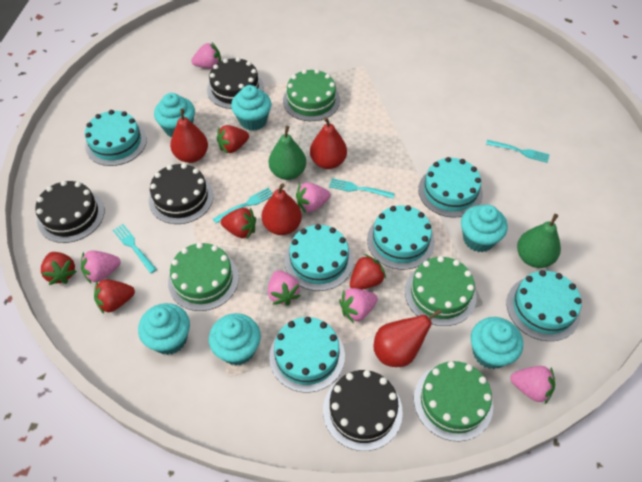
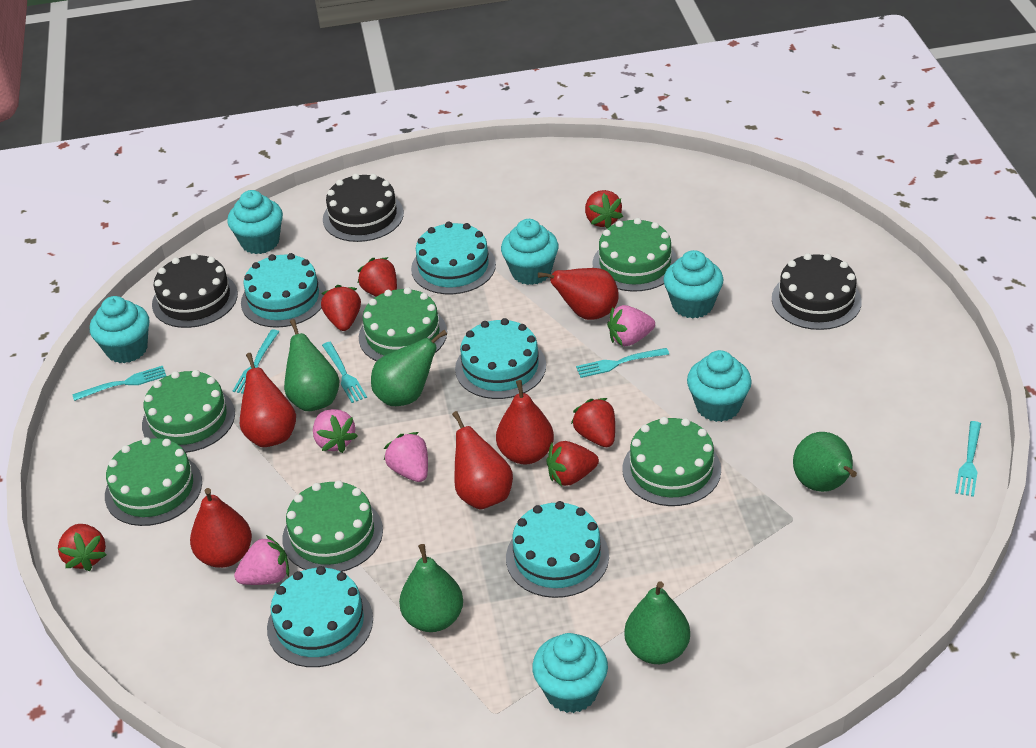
black cake: [35,181,104,243] [149,163,214,224] [207,57,264,109] [323,370,403,451] = 4 -> [152,253,238,328] [323,173,404,242] [772,253,862,330] = 3
green cake: [168,243,239,311] [283,69,340,121] [405,256,477,326] [414,361,493,441] = 4 -> [105,437,202,526] [142,370,235,453] [282,480,383,572] [359,287,447,361] [593,218,678,292] [622,417,721,506] = 6
green pear: [269,126,306,180] [517,214,561,268] = 2 -> [284,319,339,411] [371,330,447,406] [399,544,463,632] [624,581,690,664] [793,432,857,492] = 5
pink strawberry: [81,251,121,283] [191,43,221,69] [268,270,301,306] [296,183,331,213] [339,288,378,323] [510,366,555,404] = 6 -> [234,535,289,585] [313,409,358,453] [384,432,428,482] [607,305,655,346] = 4
red pear: [170,108,208,163] [261,183,302,235] [310,117,347,169] [374,309,442,367] = 4 -> [190,488,252,568] [240,353,296,447] [452,411,513,509] [496,380,554,464] [538,268,619,320] = 5
red strawberry: [41,252,77,285] [94,279,135,314] [217,125,249,154] [221,207,256,239] [350,254,386,290] = 5 -> [58,524,106,571] [321,285,361,331] [358,257,397,297] [546,441,599,486] [571,398,615,447] [585,190,623,228] = 6
turquoise cake: [85,110,147,166] [269,317,345,393] [285,224,354,291] [367,205,435,270] [418,157,483,218] [507,270,582,341] = 6 -> [241,253,326,328] [267,566,373,667] [411,222,496,294] [455,318,546,399] [506,501,609,598] = 5
turquoise fork: [113,224,157,274] [213,187,273,223] [329,178,395,198] [486,140,550,163] = 4 -> [72,366,166,401] [233,329,279,394] [322,342,367,403] [576,348,669,378] [955,421,981,497] = 5

